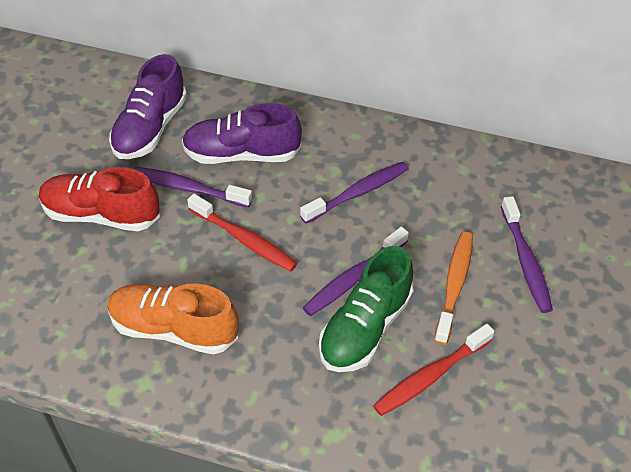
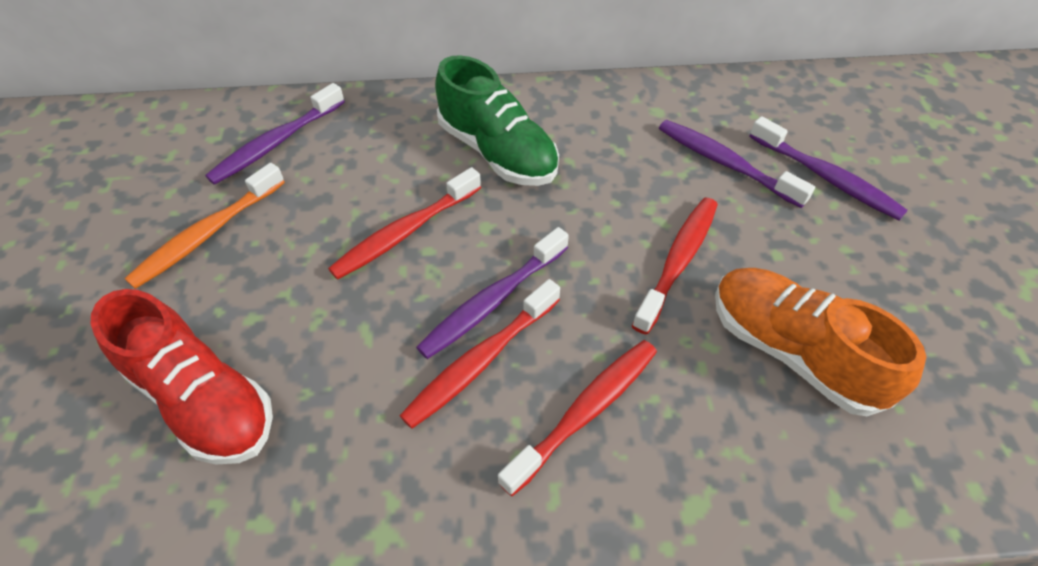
purple shoe: [109,54,187,159] [182,103,302,164] = 2 -> none = 0
red toothbrush: [187,194,297,272] [373,324,495,416] = 2 -> [328,167,481,280] [400,279,560,429] [498,340,657,496] [632,198,718,334] = 4

